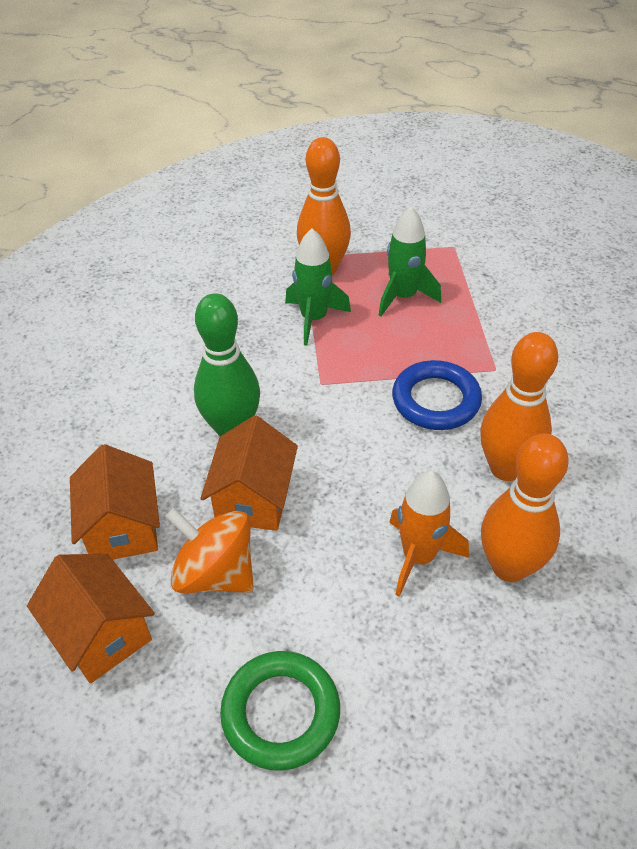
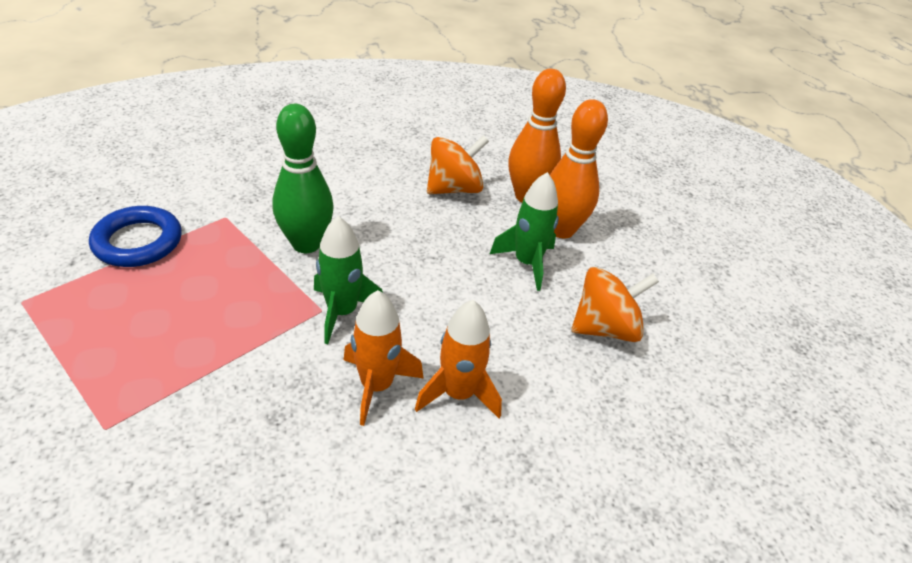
green ring: [220,651,340,771] = 1 -> none = 0
orange bowling pin: [297,137,351,275] [480,332,558,481] [481,433,568,582] = 3 -> [508,69,566,202] [550,99,608,238] = 2
orange house: [27,554,155,683] [70,444,160,560] [200,416,298,531] = 3 -> none = 0
orange rocket: [389,471,469,597] = 1 -> [344,290,423,426] [415,300,502,418] = 2
orange spinning top: [165,508,254,593] = 1 -> [427,135,489,194] [571,267,659,342] = 2

